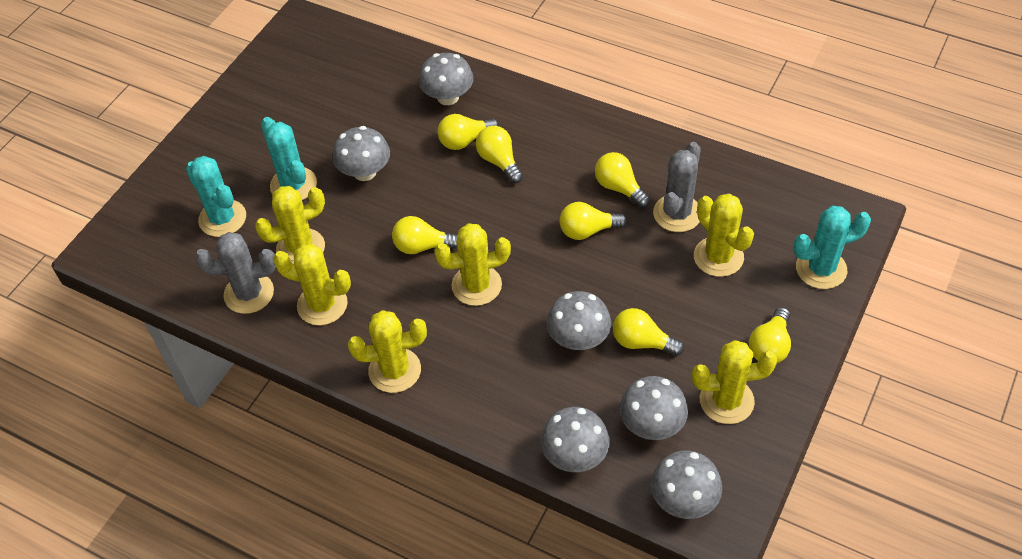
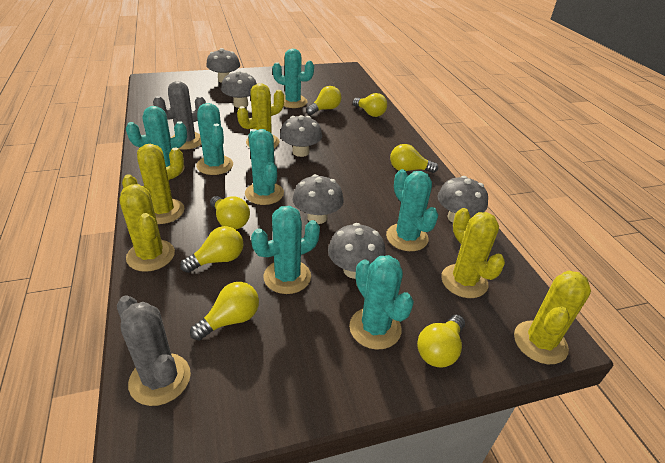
turquoise cactus: [186,156,246,237] [261,117,317,200] [793,206,871,289] = 3 -> [126,106,187,175] [196,103,233,175] [245,129,284,205] [251,206,320,294] [272,49,314,108] [349,255,414,350] [386,169,438,251] = 7
yellow cactus: [255,186,325,264] [273,243,351,325] [348,310,427,393] [434,223,511,306] [692,340,777,424] [694,194,754,277] = 6 -> [120,184,175,272] [122,144,185,224] [237,83,284,148] [441,208,505,298] [514,271,591,364] = 5

